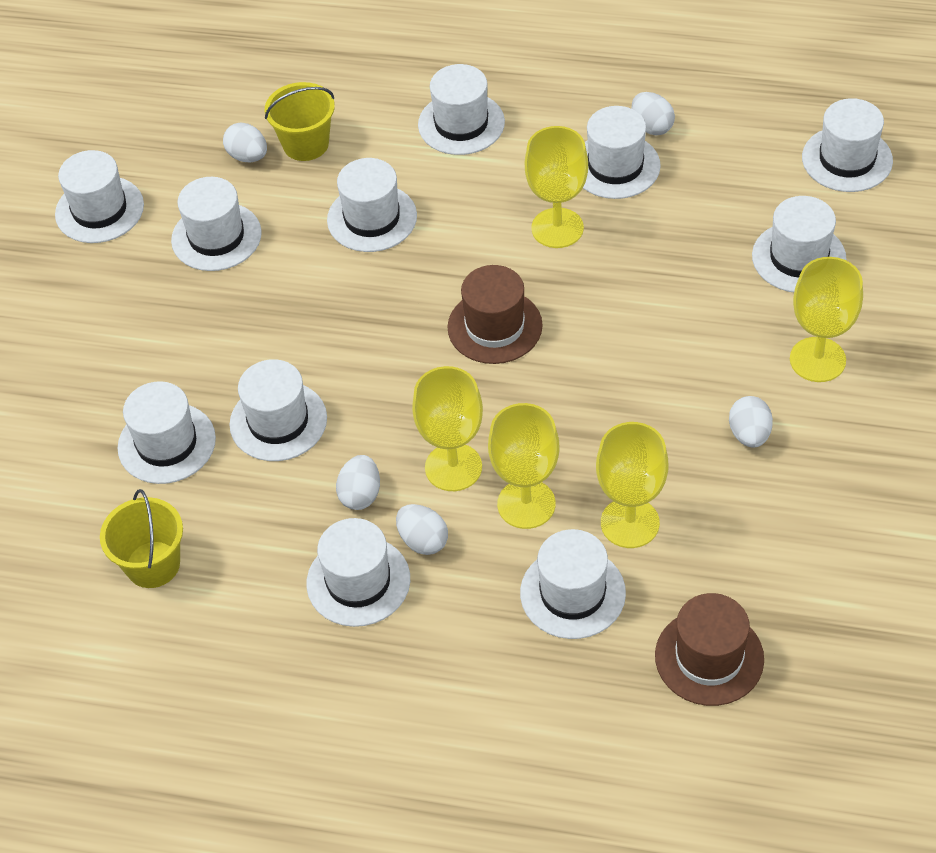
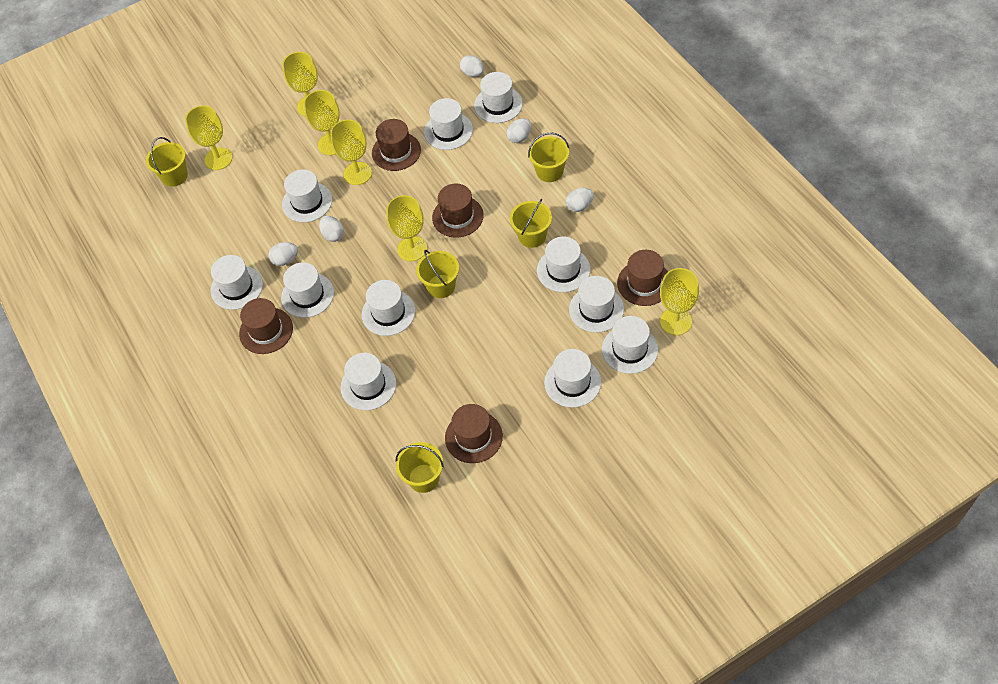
brown hat: [447,265,543,364] [655,593,764,706] = 2 -> [239,298,293,354] [372,119,421,171] [432,184,484,238] [445,404,503,463] [617,250,668,306] = 5
yellow bucket: [100,489,183,588] [265,82,335,161] = 2 -> [146,137,188,187] [395,442,444,493] [416,250,459,298] [510,199,552,248] [528,132,569,182] = 5
yellow goblet: [412,366,483,491] [488,403,559,529] [525,126,588,248] [596,422,668,548] [790,257,863,382] = 5 -> [185,105,232,170] [282,52,318,116] [304,90,340,155] [330,120,372,185] [387,195,427,261] [660,268,699,335] = 6

